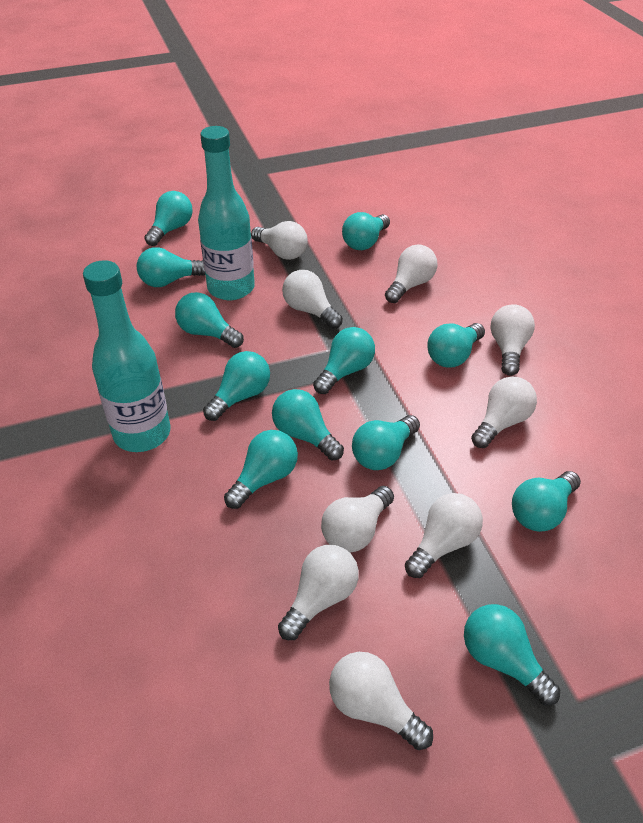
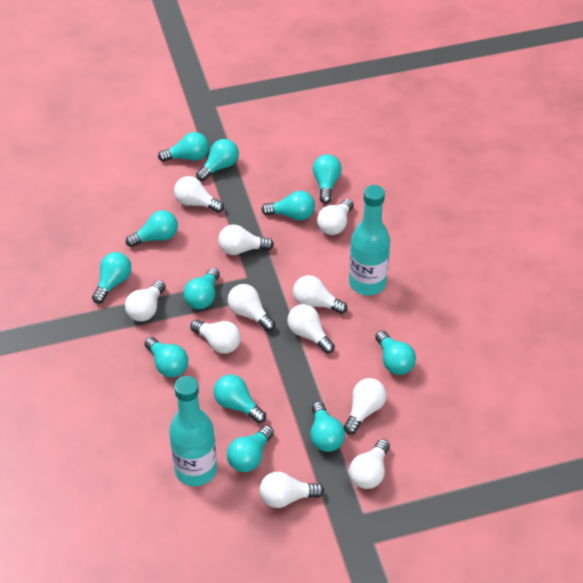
white light bulb: [251,221,308,260] [278,545,359,640] [282,270,343,329] [321,486,394,553] [329,652,433,750] [385,244,437,303] [405,493,483,578] [471,376,537,448] [490,304,535,376] = 9 -> [125,280,166,322] [174,176,224,213] [190,320,241,354] [218,224,274,255] [227,284,275,331] [260,472,324,508] [287,304,335,353] [293,275,347,314] [317,199,354,235] [344,378,387,434] [349,439,390,489] = 11

